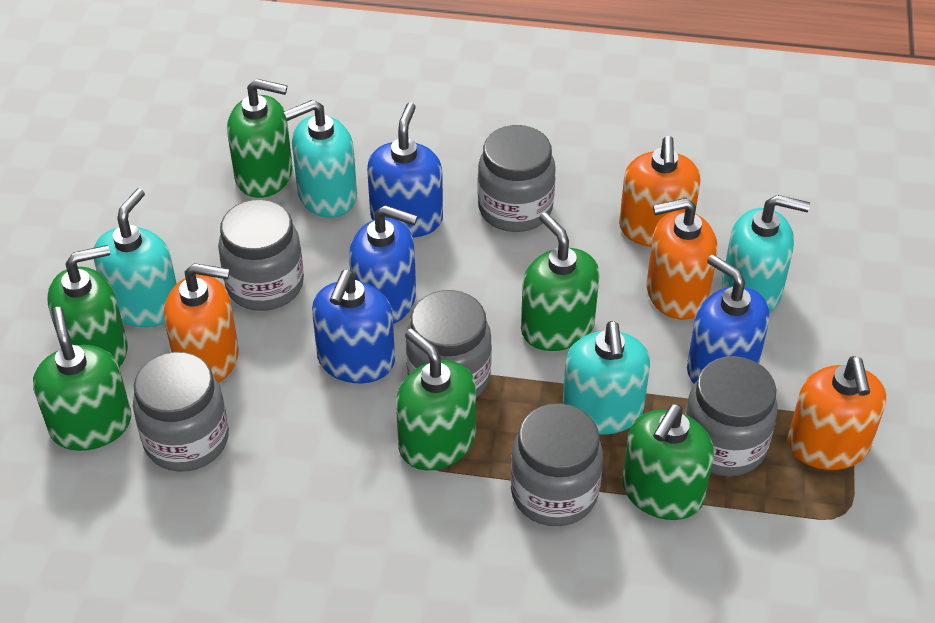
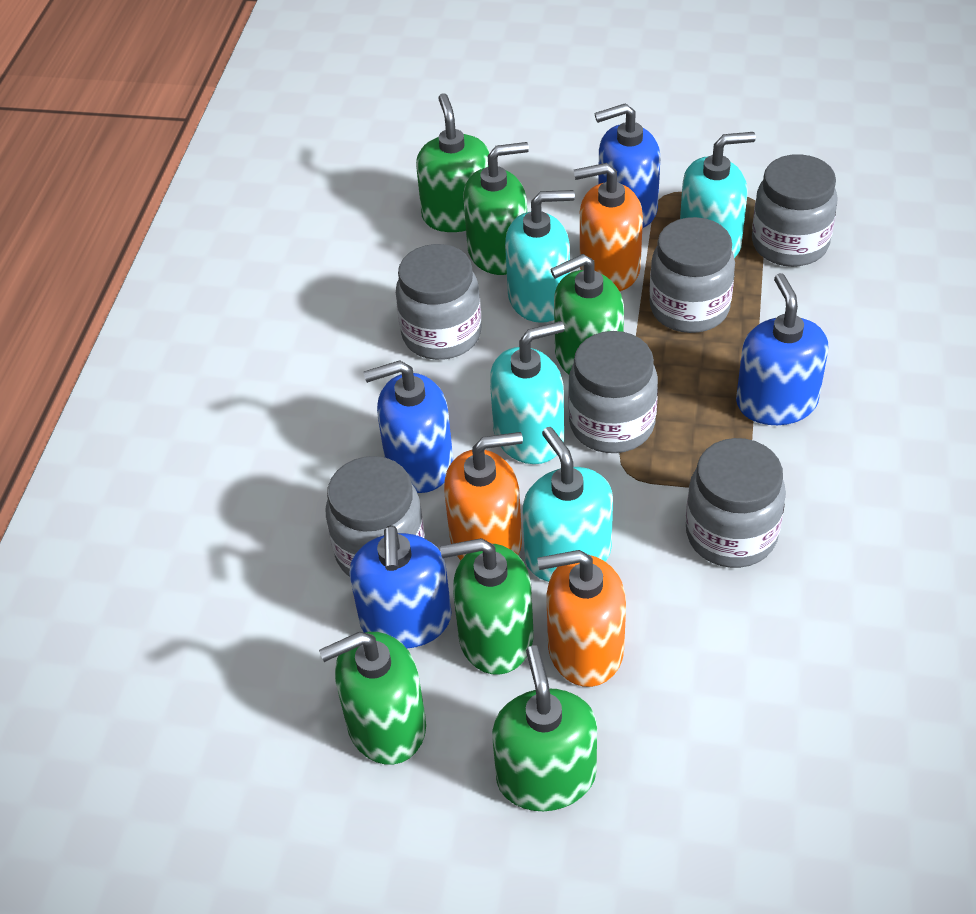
orange soap dispenser: [164,263,239,383] [619,136,701,247] [647,198,717,320] [788,356,886,470] = 4 -> [444,432,523,560] [537,550,626,687] [574,163,643,291] = 3

